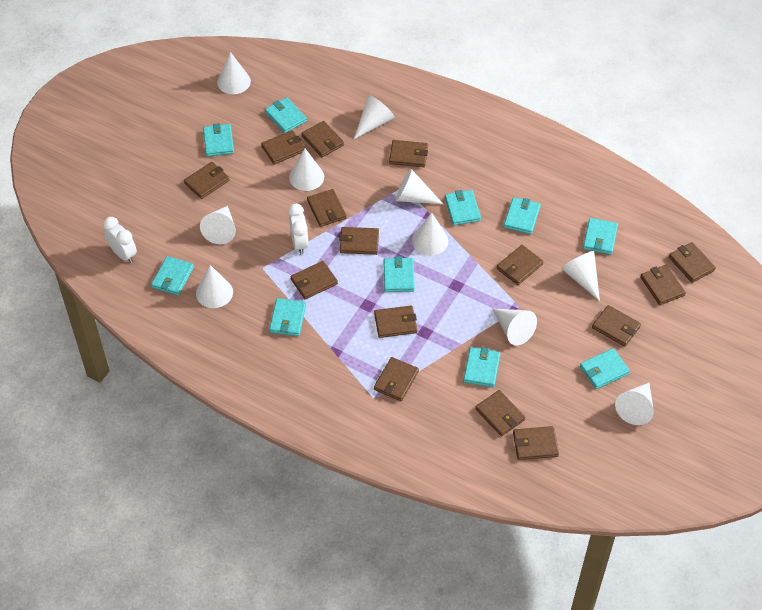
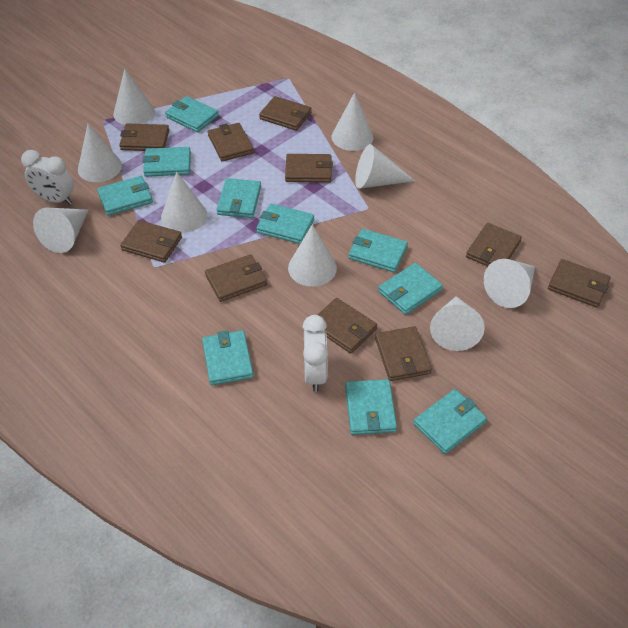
brown wallet: [184,162,230,199] [261,130,305,164] [290,261,338,300] [301,121,344,157] [307,189,347,227] [339,227,379,255] [374,305,417,338] [374,357,419,401] [389,140,428,167] [475,390,525,436] [497,245,544,285] [513,426,559,460] [592,305,641,346] [640,265,686,305] [669,242,716,283] = 15 -> [120,124,169,151] [120,220,182,263] [205,254,267,302] [208,123,254,162] [259,96,312,131] [285,154,333,183] [318,298,377,354] [375,326,432,381] [466,223,522,266] [548,259,611,308] = 10
white cone: [196,265,233,308] [200,206,236,244] [217,52,251,94] [289,148,324,191] [354,95,395,139] [395,169,443,204] [412,212,448,256] [492,308,537,345] [561,251,600,301] [615,383,654,425] = 10 -> [33,208,89,253] [78,123,122,182] [113,68,155,125] [161,172,207,233] [288,224,337,287] [332,92,374,151] [355,144,415,189] [430,296,485,351] [484,259,535,308] = 9

